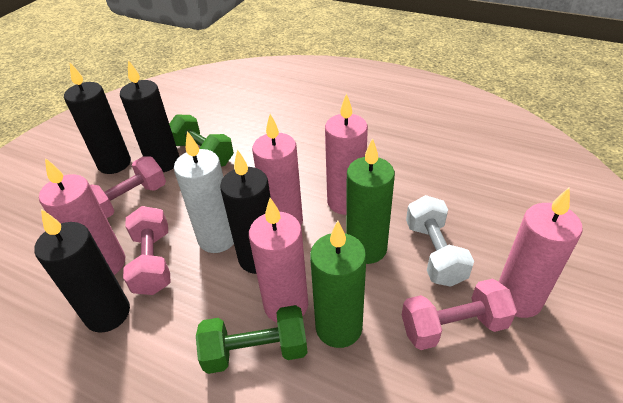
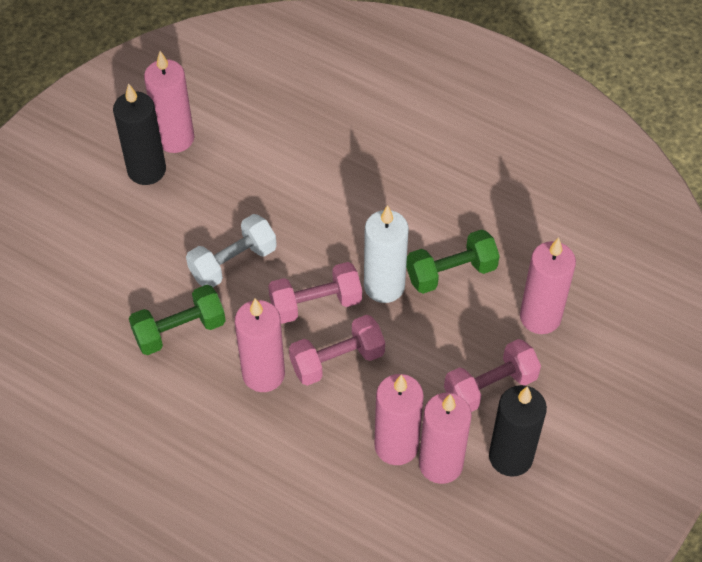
black candle: [34,209,130,333] [64,63,131,174] [120,60,179,172] [220,149,271,274] = 4 -> [113,83,166,185] [489,385,547,477] = 2
green candle: [310,220,366,348] [346,138,395,264] = 2 -> none = 0

